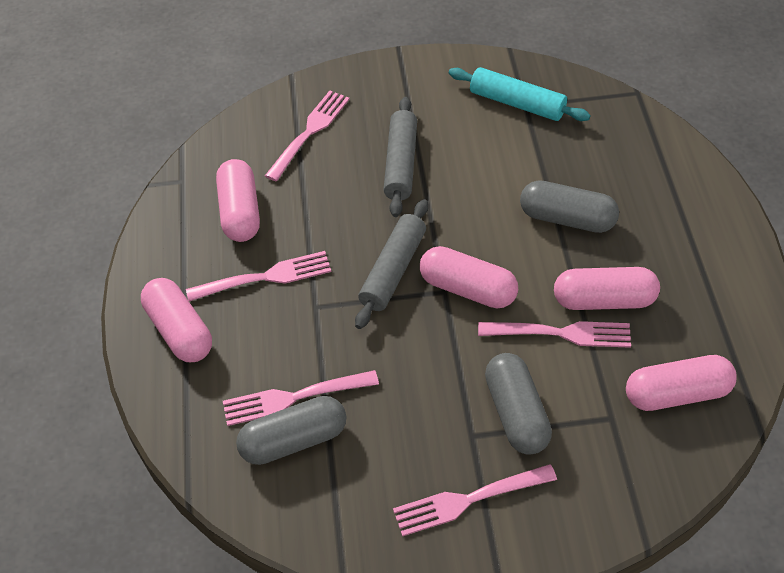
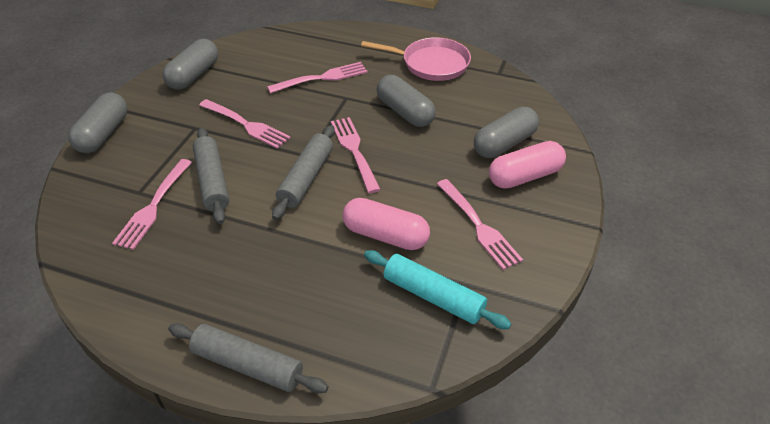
grey capsule: [236,396,346,465] [485,353,552,455] [520,180,619,233] = 3 -> [68,93,128,153] [162,39,218,90] [377,75,436,127] [474,107,539,158] = 4
grey rolling pin: [355,199,428,329] [383,97,417,217] = 2 -> [168,323,328,393] [193,128,229,224] [272,125,335,220] = 3
pink capsule: [141,278,212,362] [216,159,260,242] [420,246,518,308] [554,267,660,310] [626,355,737,411] = 5 -> [343,198,430,250] [489,141,566,189] = 2
pink pan: none = 0 -> [361,37,471,81] = 1

